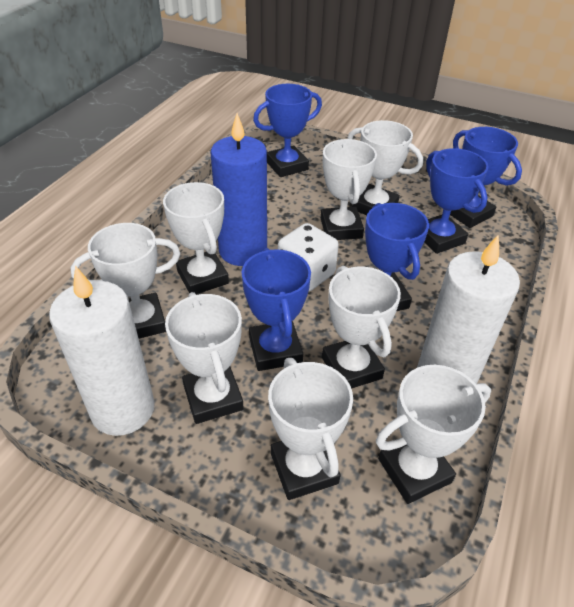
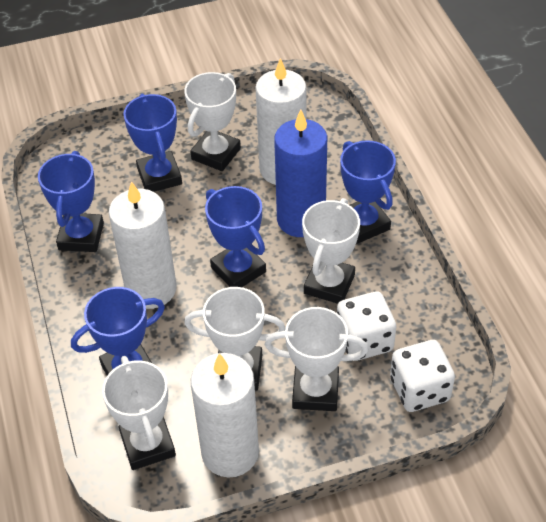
white candle: [49,266,155,436] [417,235,520,384] = 2 -> [109,181,177,309] [191,353,259,478] [255,58,307,185] = 3
white dice: [278,223,339,292] = 1 -> [337,291,396,361] [390,340,455,412] = 2
white trophy: [70,223,181,339] [163,182,229,294] [165,292,244,424] [268,358,353,500] [321,139,377,240] [322,266,401,389] [347,120,423,215] [376,365,491,504] = 8 -> [102,356,176,470] [184,72,241,171] [184,287,286,391] [265,307,368,411] [302,198,360,304] = 5

